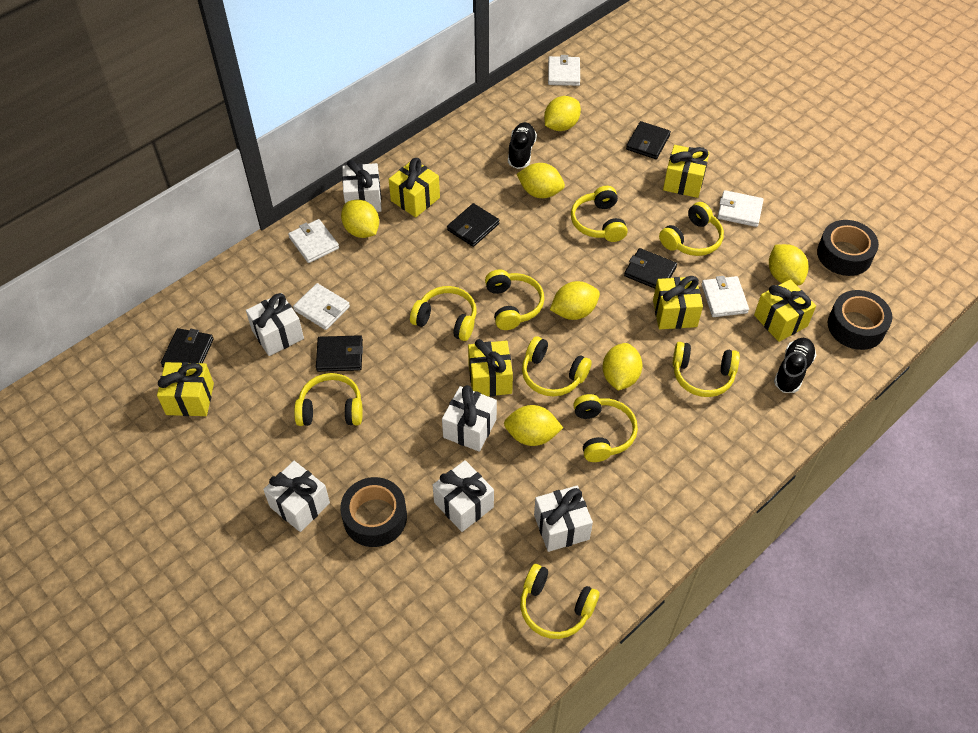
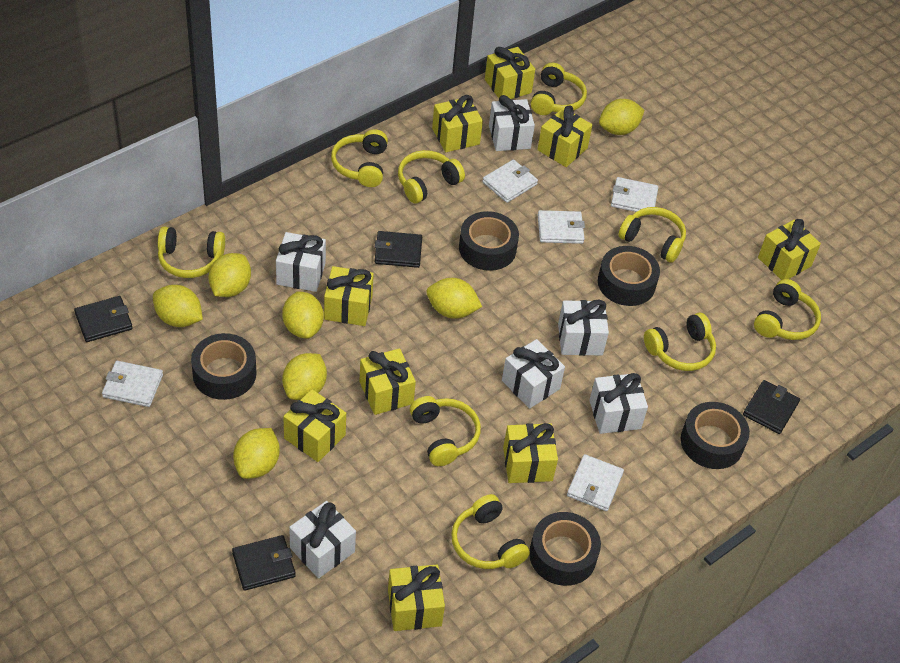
black shoe: [508,122,537,169] [774,338,816,393] = 2 -> none = 0
black tape: [340,477,407,547] [817,220,879,276] [828,290,892,350] = 3 -> [191,333,256,400] [459,211,519,271] [530,512,601,586] [598,246,660,306] [681,402,750,469] = 5
black wallet: [161,328,214,367] [316,335,363,372] [447,203,500,247] [624,248,677,289] [626,121,671,159] = 5 -> [74,296,133,342] [232,535,296,591] [375,231,422,268] [743,380,800,434] = 4
yellow gift: [157,362,214,416] [388,158,440,217] [468,339,513,397] [653,276,703,329] [663,145,709,198] [754,279,816,342] = 6 -> [283,389,346,462] [324,266,374,326] [359,348,416,415] [388,565,445,631] [432,95,483,152] [485,47,535,99] [503,423,558,483] [537,106,592,167] [758,219,821,280] = 9

